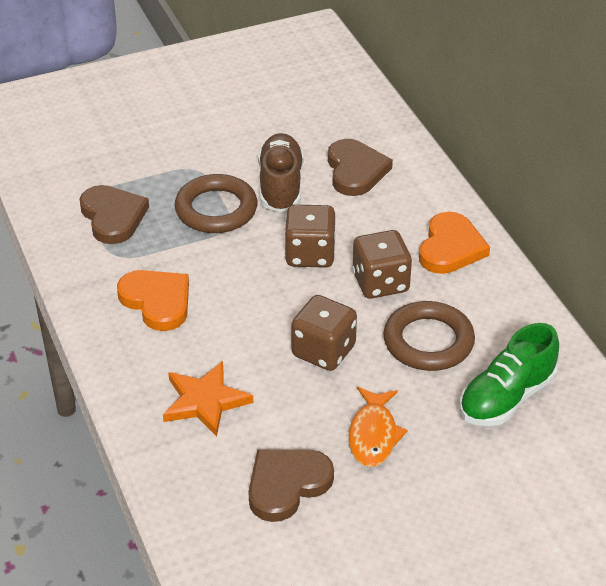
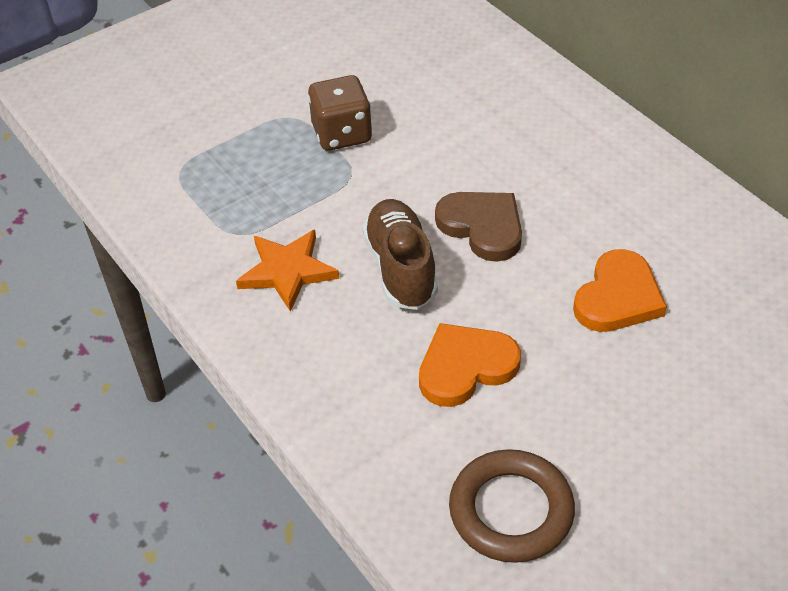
brown dice: [284,204,336,268] [291,295,357,371] [352,230,412,299] = 3 -> [308,75,372,151] = 1
brown heart: [80,185,149,244] [248,450,334,522] [328,139,393,196] = 3 -> [435,192,522,262] = 1
brown ring: [175,174,257,233] [383,301,475,371] = 2 -> [449,449,575,563] = 1
green shoe: [460,323,559,426] = 1 -> none = 0
orange fish: [349,387,407,467] = 1 -> none = 0

